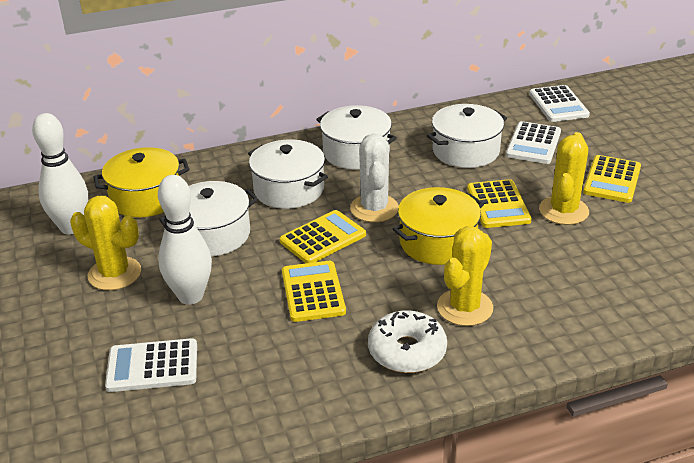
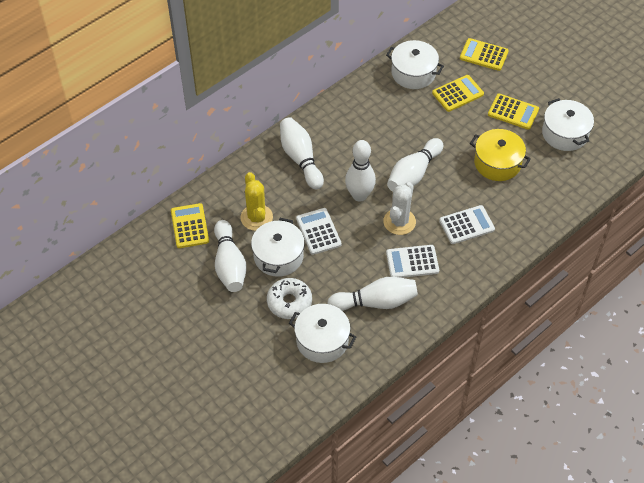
white bowling pin: [32,113,88,235] [158,175,212,305] = 2 -> [214,220,247,292] [280,117,324,190] [327,277,418,311] [345,140,376,202] [387,138,443,192] = 5
yellow cactus: [70,196,141,290] [437,226,493,326] [539,132,589,225] = 3 -> [240,172,273,231] = 1
yellow pot: [93,147,189,217] [393,187,484,265] = 2 -> [470,129,531,181] = 1

